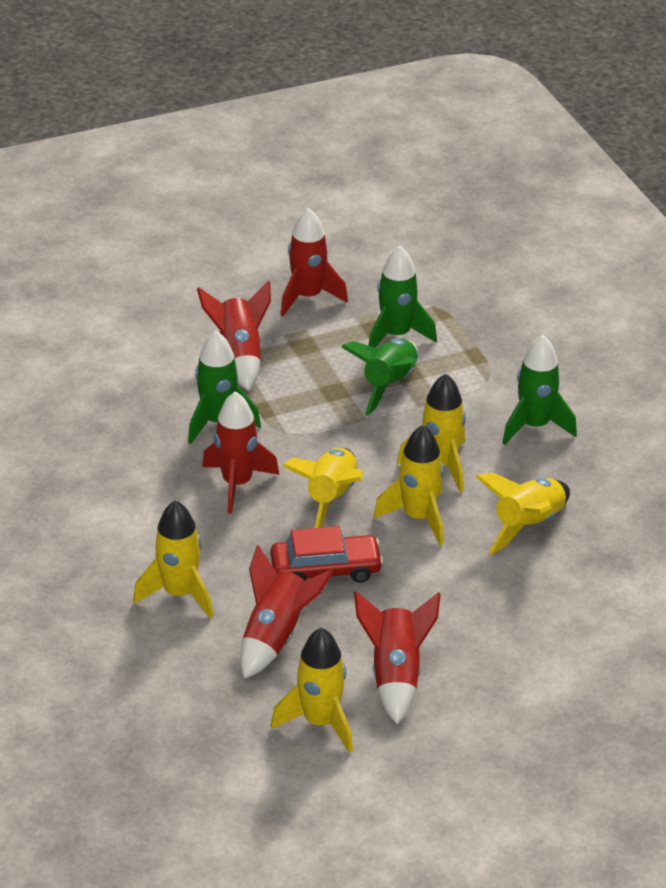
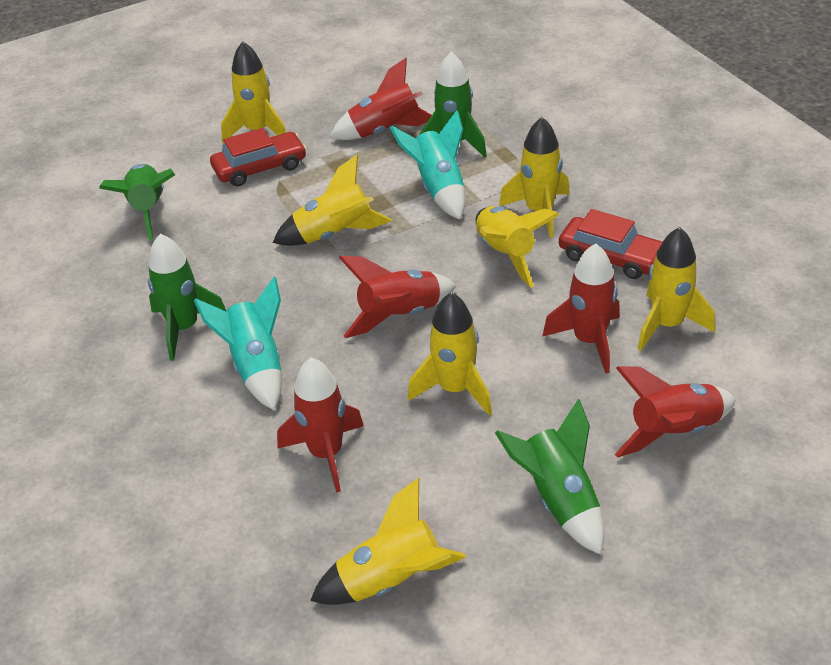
red car: [270,526,383,583] = 1 -> [210,128,307,186] [559,209,662,279] = 2
turquoise rocket: none = 0 -> [194,277,282,410] [390,110,465,219] = 2
yellow rocket: [133,500,213,618] [271,627,353,753] [282,448,364,528] [374,425,444,545] [397,373,466,492] [476,473,570,555] = 6 -> [221,41,286,143] [273,155,391,246] [310,478,466,605] [408,292,492,415] [476,206,559,288] [499,117,570,237] [638,227,715,351] = 7

